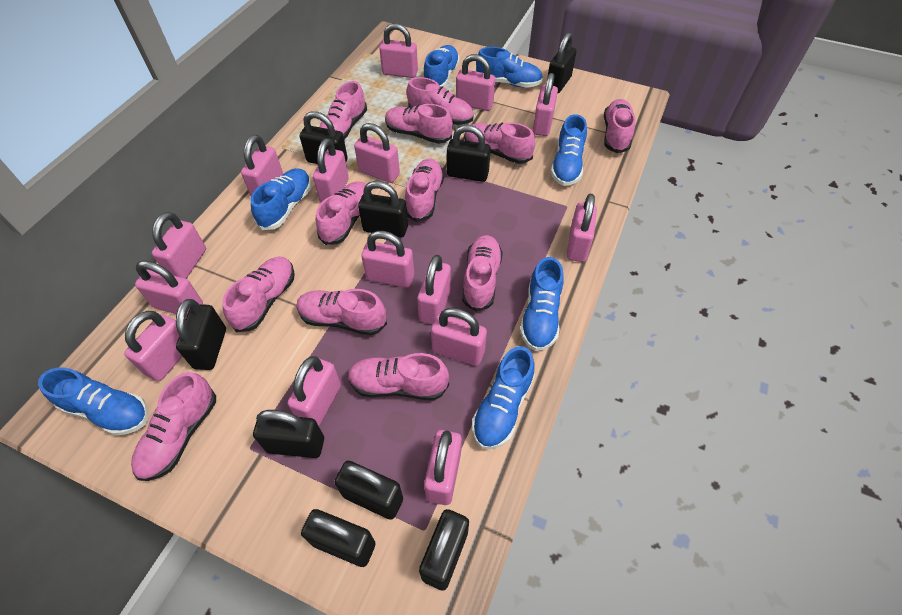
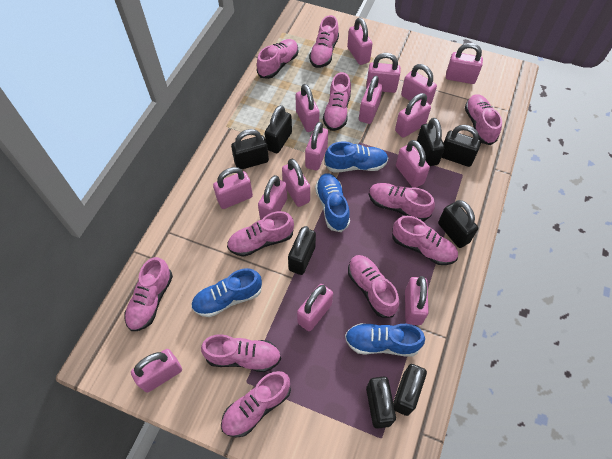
black padlock: [176,299,226,370] [253,410,324,458] [300,111,348,164] [301,509,376,567] [334,461,403,520] [358,181,408,238] [419,509,469,591] [447,125,491,182] [548,32,577,93] = 9 -> [231,129,269,169] [265,105,292,153] [288,226,316,275] [366,376,396,429] [393,364,427,416] [417,118,445,166] [438,200,478,248] [441,125,481,167] = 8
blue shoe: [38,368,148,436] [251,168,312,230] [424,45,460,88] [472,346,535,449] [476,47,543,88] [520,257,564,351] [551,114,587,186] = 7 -> [191,268,262,317] [315,173,350,232] [324,142,388,173] [345,323,425,357] = 4
pink shoe: [131,372,216,481] [222,257,295,332] [296,289,387,335] [316,181,372,245] [319,81,367,140] [348,353,449,400] [385,104,453,144] [405,158,444,222] [407,77,474,125] [462,235,503,312] [464,122,535,164] [604,99,636,153] = 12 -> [124,257,173,331] [201,334,281,372] [221,371,291,438] [227,211,294,257] [257,39,298,79] [309,15,339,68] [323,72,351,131] [348,255,399,318] [369,183,435,221] [392,216,458,265] [465,94,502,145] = 11

